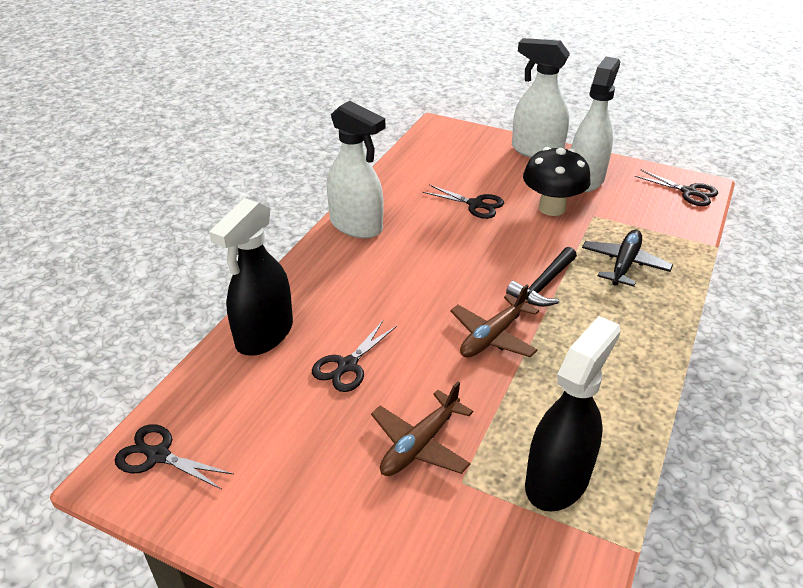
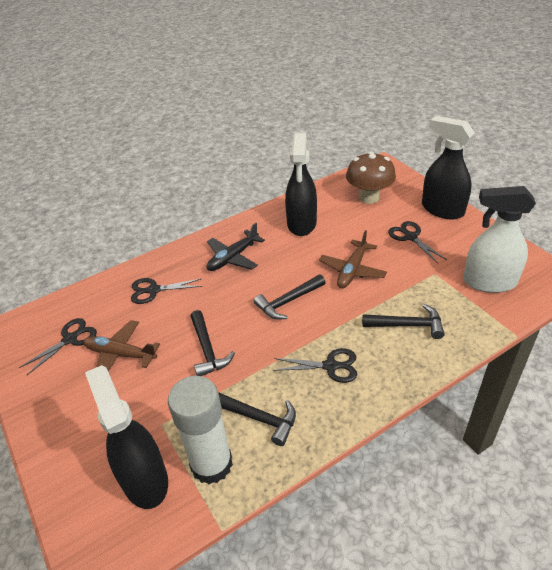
black hammer: [506,247,577,307] = 1 -> [190,310,235,376] [218,392,296,446] [254,274,326,320] [362,304,445,339] = 4
black mushroom: [523,147,591,216] = 1 -> none = 0
black spray bottle: [209,198,293,355] [525,316,621,512] = 2 -> [85,365,168,509] [285,133,317,236] [422,116,475,220] = 3
brown mushroom: none = 0 -> [346,152,396,204] = 1
white glue stick: none = 0 -> [168,376,233,484] = 1
white spray bottle: [327,101,385,239] [512,38,570,158] [571,57,620,192] = 3 -> [463,186,536,293] = 1

